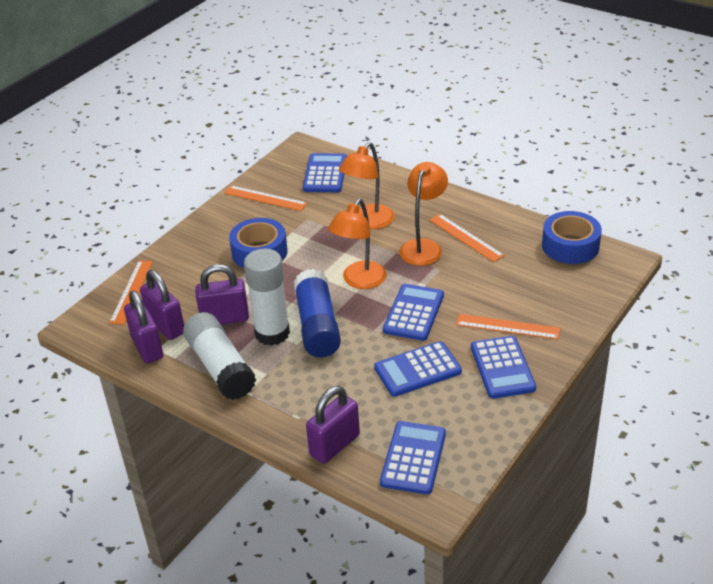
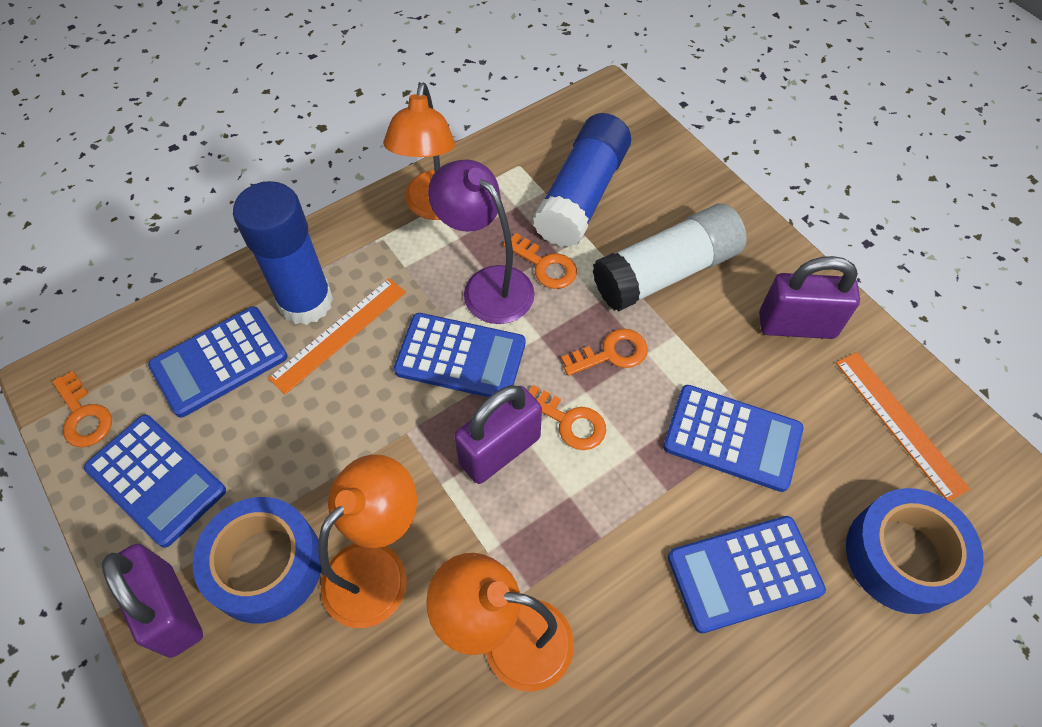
blue glue stick: [294,269,341,357] = 1 -> [233,181,333,325] [533,113,631,247] = 2
orange key: none = 0 -> [52,371,112,447] [503,233,577,289] [529,385,606,450] [561,329,647,376] = 4
orange ruler: [109,260,153,324] [224,185,307,211] [430,214,505,262] [456,314,560,339] = 4 -> [268,278,406,394] [836,352,970,502] = 2
purple lamp: none = 0 -> [428,159,535,324] = 1
purple padlock: [124,291,163,363] [140,270,184,340] [195,264,249,324] [306,386,360,464] = 4 -> [102,544,203,658] [454,385,542,484] [759,256,860,339] = 3
white glue stick: [183,312,256,400] [244,249,290,346] = 2 -> [593,204,747,311] = 1

